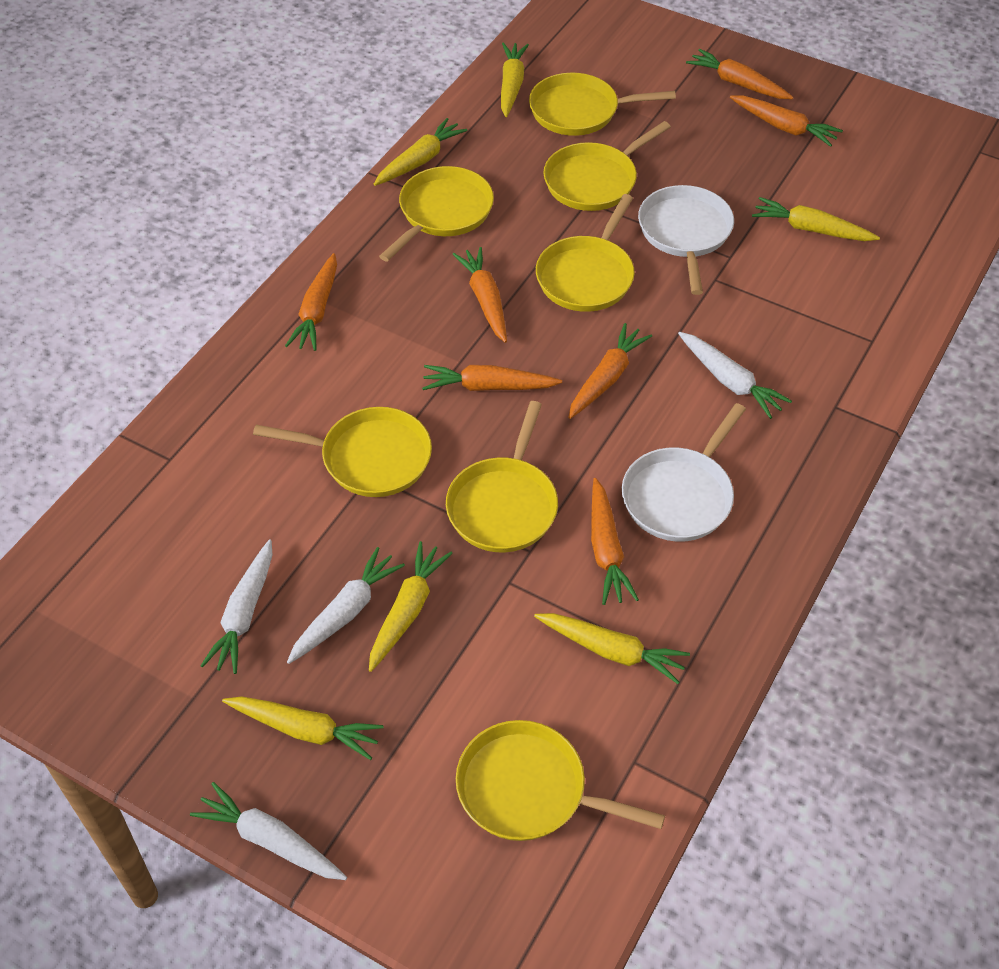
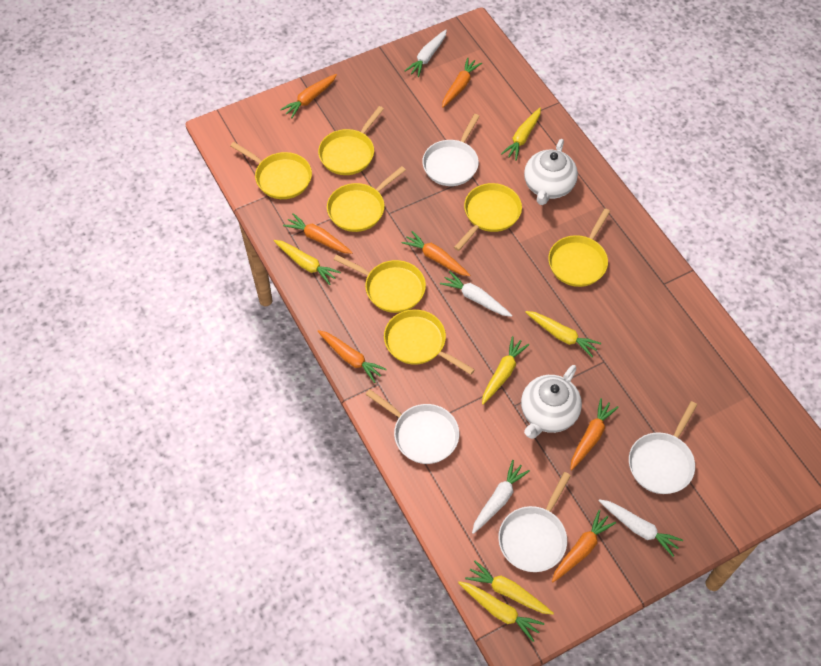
white pan: [622,403,746,542] [638,185,734,295] = 2 -> [365,389,459,464] [422,114,480,186] [498,472,571,572] [629,401,697,494] = 4
white teapot: none = 0 -> [521,365,582,439] [524,139,578,205] = 2

